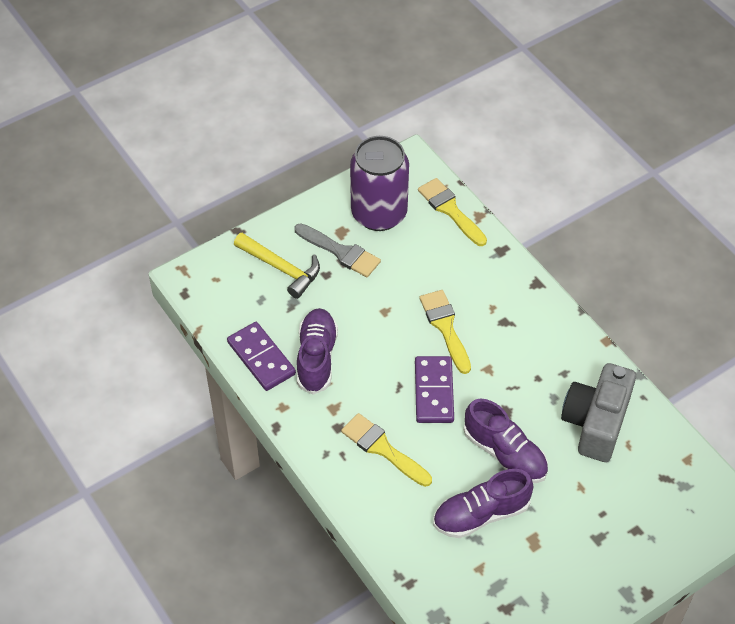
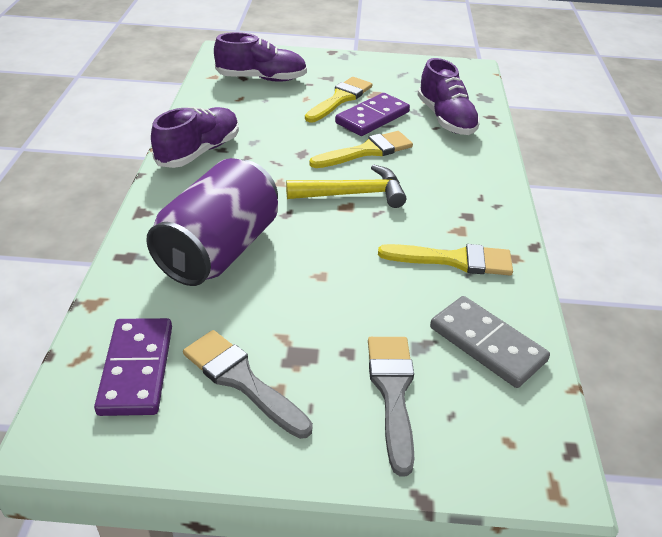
grey brush: [294,223,381,277] = 1 -> [183,330,313,439] [368,337,414,476] = 2
grey camera: [561,363,636,462] = 1 -> none = 0
grey domino: none = 0 -> [430,296,550,388] = 1

